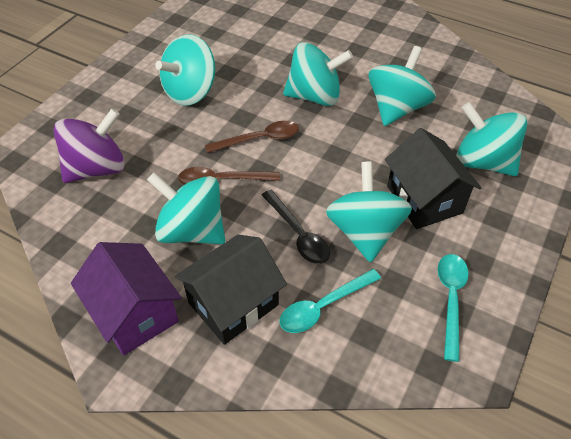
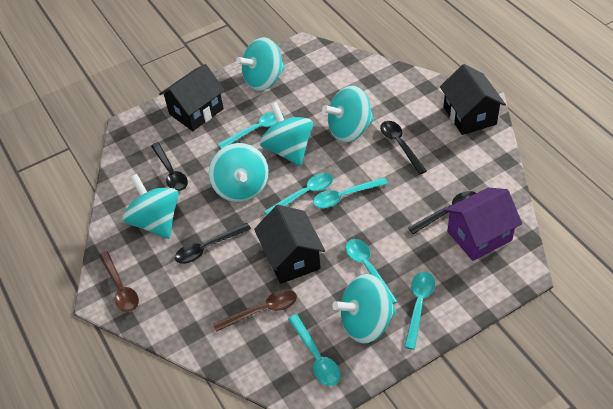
black house: [174,235,287,345] [385,128,482,229] = 2 -> [159,64,225,131] [254,205,325,284] [440,64,506,135] = 3
black spoon: [262,190,330,264] = 1 -> [151,143,188,191] [175,223,251,264] [380,121,427,175] [408,191,476,234] = 4
purple spinning top: [53,108,125,183] = 1 -> none = 0
turquoise spoon: [280,269,381,333] [437,254,469,362] = 2 -> [218,111,284,149] [264,173,333,215] [288,314,340,386] [313,177,388,208] [346,239,398,304] [404,272,435,350] = 6

